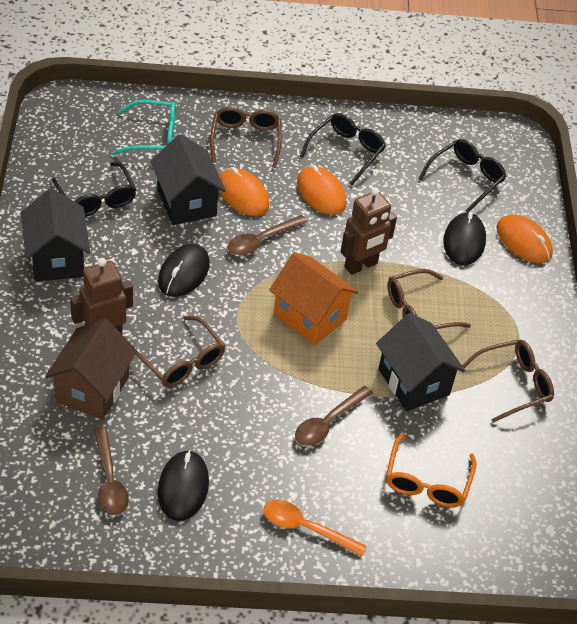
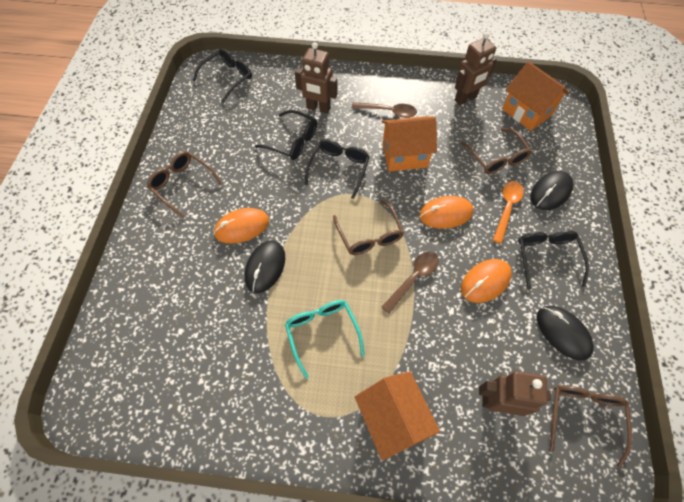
black glasses: [52,162,136,217] [300,113,386,186] [419,139,507,213] = 3 -> [192,48,252,103] [255,110,317,160] [305,139,370,199] [518,231,589,290] = 4
black house: [21,188,90,282] [150,134,226,225] [376,313,465,411] = 3 -> none = 0
brown house: [45,319,137,420] = 1 -> none = 0
brown robot: [70,258,133,335] [341,187,397,275] = 2 -> [295,42,338,114] [455,32,497,105] [479,371,551,416] = 3
brown spoon: [94,426,129,515] [228,215,307,255] [295,386,373,446] = 3 -> [351,102,417,118] [381,251,439,313] = 2
orange glasses: [386,433,477,507] = 1 -> none = 0
orange house: [269,252,359,345] = 1 -> [355,371,440,460] [381,116,437,172] [502,62,569,131] = 3

